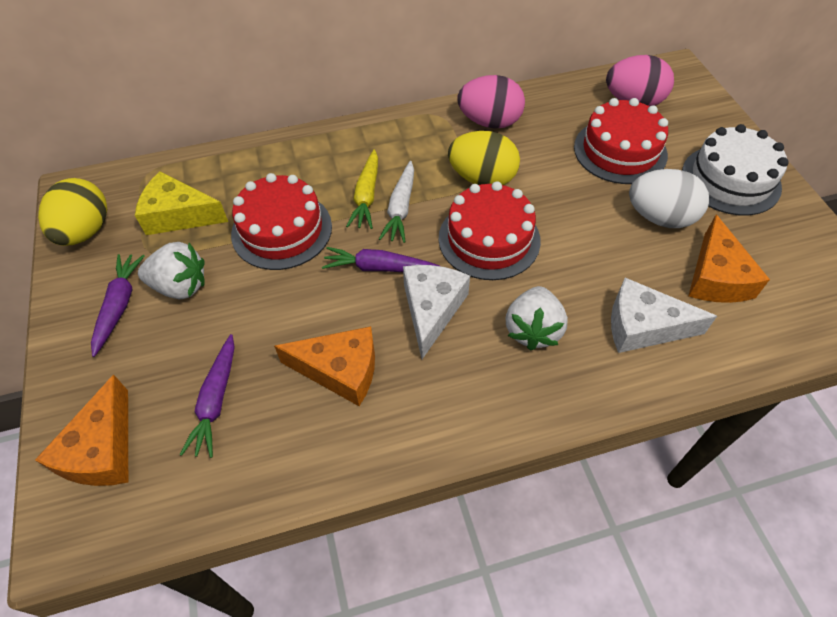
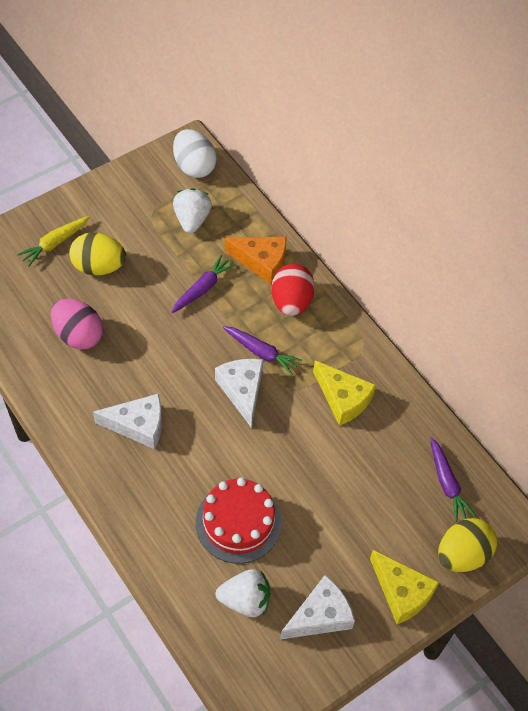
orange cheese: [35,375,128,486] [274,326,375,406] [688,215,770,303] = 3 -> [225,236,286,284] = 1
pink egg: [457,75,525,129] [606,55,674,106] = 2 -> [51,299,103,350] = 1
red cake: [231,173,332,270] [439,181,541,280] [574,98,668,184] = 3 -> [196,478,281,564] = 1
red egg: none = 0 -> [271,264,315,316] = 1
white cake: [682,124,789,216] = 1 -> none = 0
white carrot: [379,161,414,243] = 1 -> none = 0
white cheese: [403,265,470,359] [611,278,717,353] = 2 -> [93,394,162,449] [215,359,263,428] [280,575,355,639] = 3
yellow cheese: [135,171,228,235] = 1 -> [313,361,376,426] [370,550,439,624] = 2

